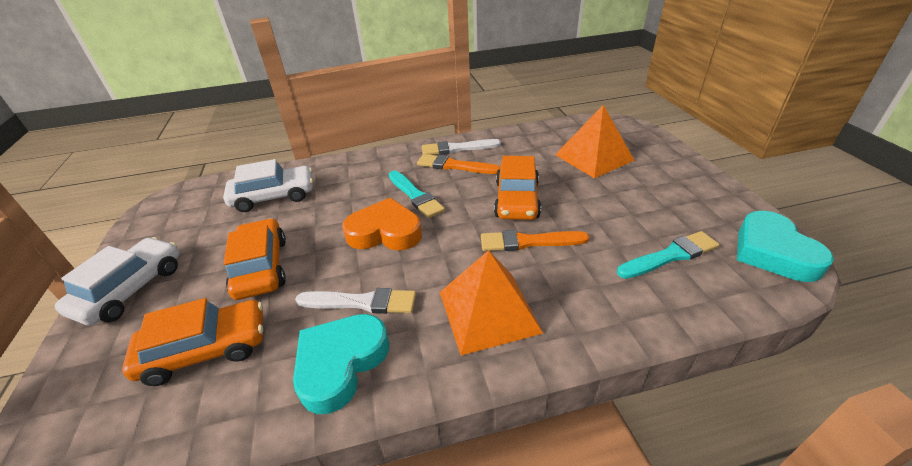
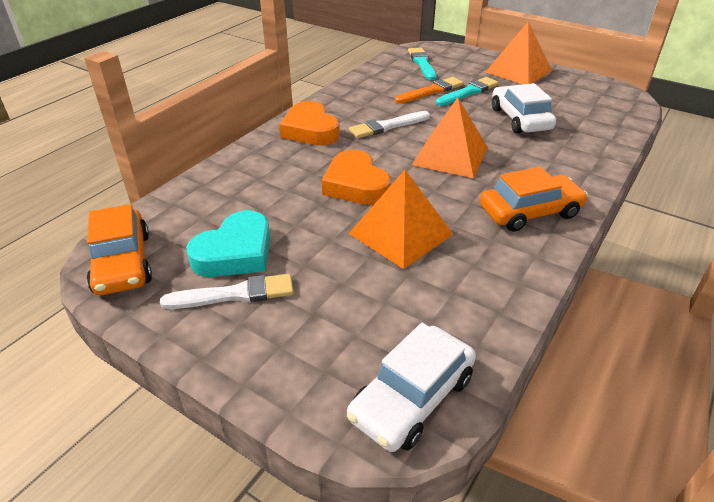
orange brush: [417,154,500,174] [481,230,590,251] = 2 -> [395,77,464,103] = 1
orange car: [122,298,263,386] [224,218,286,300] [494,156,541,220] = 3 -> [87,204,152,295] [480,167,588,232] = 2
orange heart: [342,198,422,251] = 1 -> [279,101,340,145] [322,150,391,205] = 2
orange pyramid: [440,250,543,356] [555,105,635,178] = 2 -> [349,170,453,269] [412,97,488,178] [485,21,552,84] = 3
turquoise heart: [293,314,389,414] [737,211,834,282] = 2 -> [186,210,270,277] = 1

